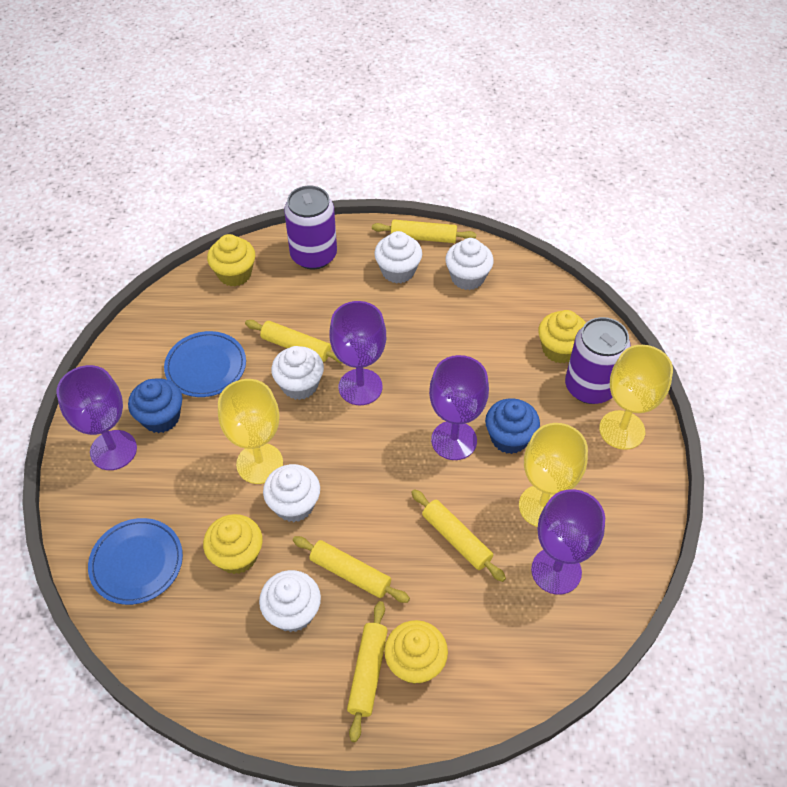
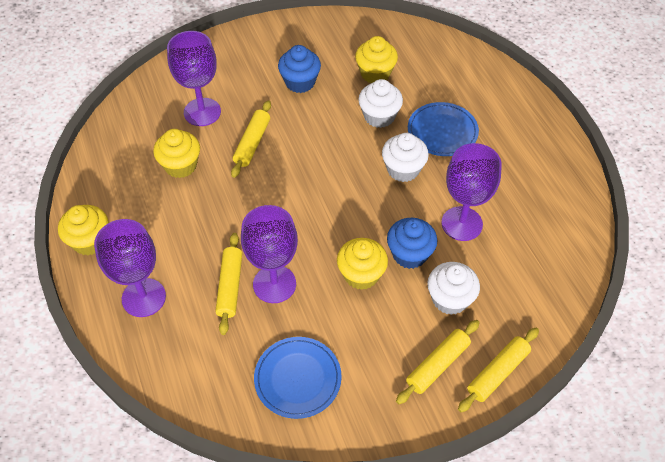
purple can: [284,186,337,270] [565,317,631,404] = 2 -> none = 0
white cupcake: [259,570,321,632] [263,464,320,522] [271,346,324,400] [374,231,422,284] [445,238,494,290] = 5 -> [358,79,403,128] [382,133,429,182] [427,262,480,315] = 3
yellow goblet: [218,379,283,484] [519,423,588,527] [599,345,673,450] = 3 -> none = 0
yellow rolling pin: [245,320,342,363] [293,536,410,603] [347,601,388,742] [372,220,476,243] [411,489,506,582] = 5 -> [215,233,242,335] [231,101,271,178] [396,320,480,404] [458,327,539,412] = 4

